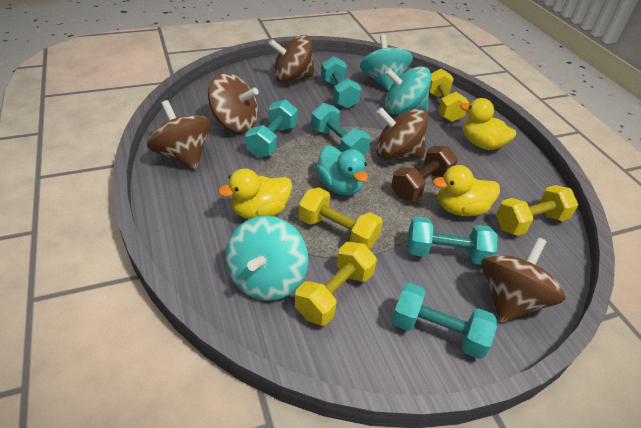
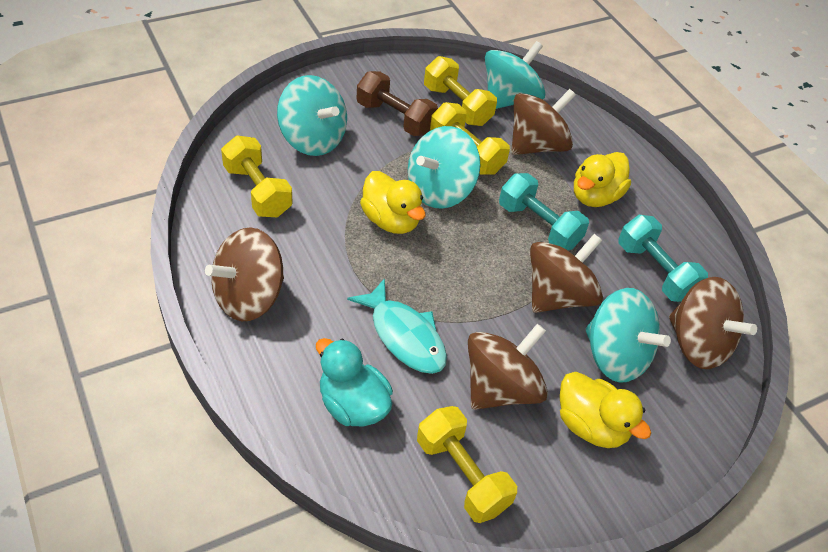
turquoise dumbbell: [245,99,298,158] [311,103,370,155] [321,56,361,108] [392,283,497,359] [407,217,498,265] = 5 -> [499,173,589,250] [618,215,708,302] = 2
turquoise fish: none = 0 -> [347,278,447,374] = 1
turquoise spinning top: [226,216,308,301] [360,34,413,91] [385,66,431,114] = 3 -> [277,75,347,156] [408,126,480,209] [485,41,546,109] [585,288,671,383] = 4

